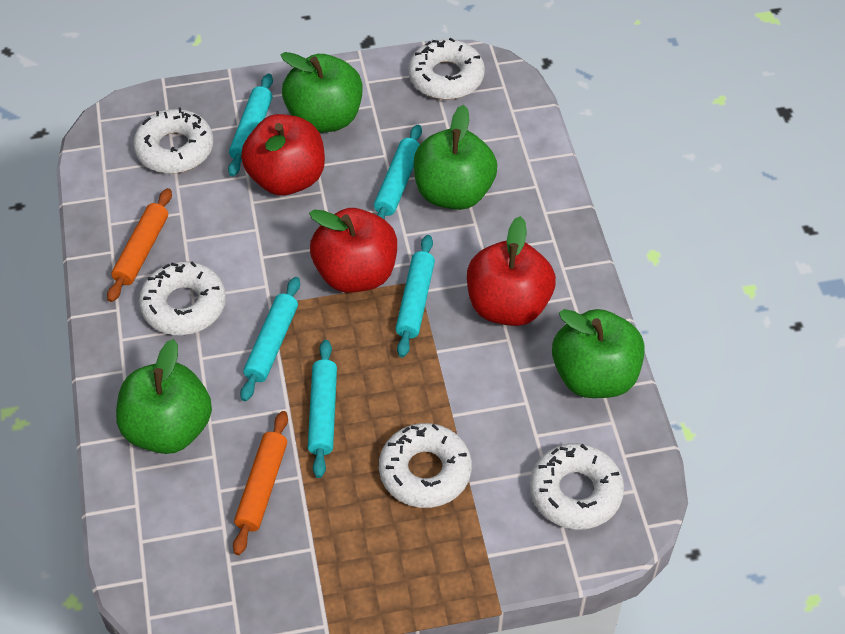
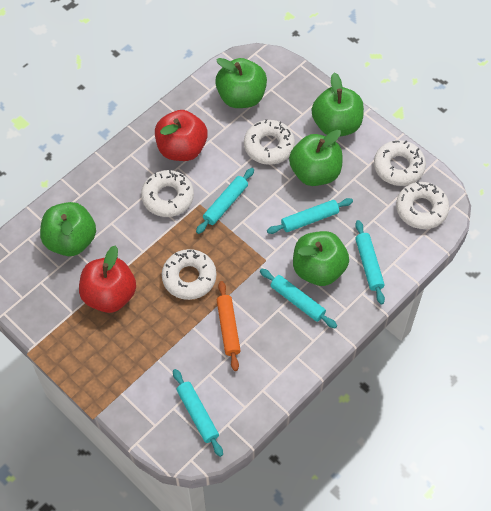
green apple: [116,339,212,454] [281,52,363,133] [414,105,497,210] [552,309,645,398] = 4 -> [40,202,96,256] [215,58,267,108] [289,130,343,186] [293,231,349,286] [312,72,364,137] = 5
orange rolling pin: [107,188,172,302] [233,411,288,555] = 2 -> [217,281,241,371] = 1
red apple: [241,114,325,195] [309,208,397,293] [467,216,556,326] = 3 -> [79,245,136,313] [155,110,208,161] = 2

